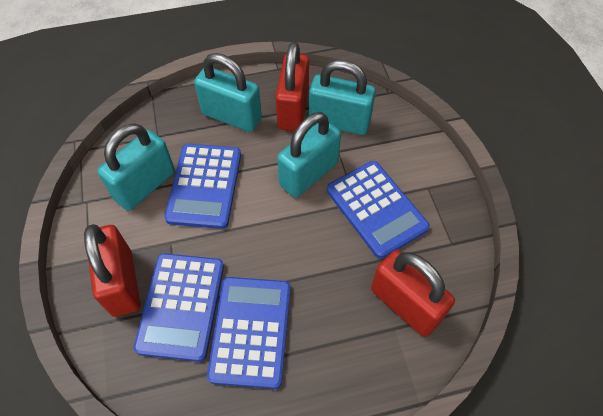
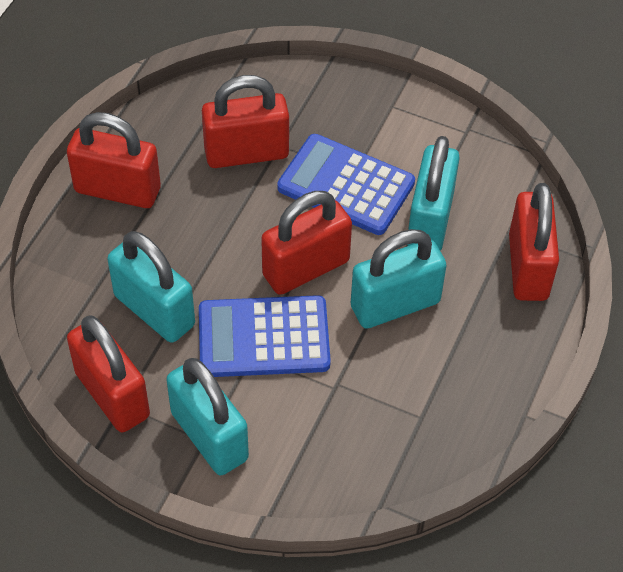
blue calculator: [134,253,224,362] [164,144,241,229] [207,277,290,389] [327,161,430,259] = 4 -> [199,295,331,377] [277,134,415,235] = 2
red padlock: [84,224,140,317] [276,42,309,131] [371,250,455,337] = 3 -> [67,112,161,208] [67,315,150,432] [202,75,289,168] [261,191,352,295] [509,183,559,301] = 5

